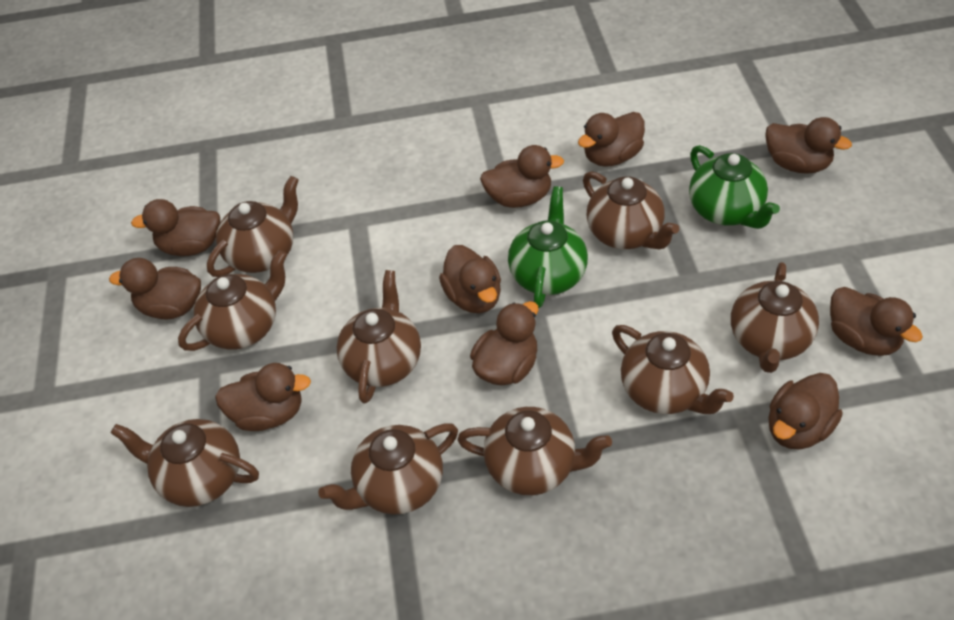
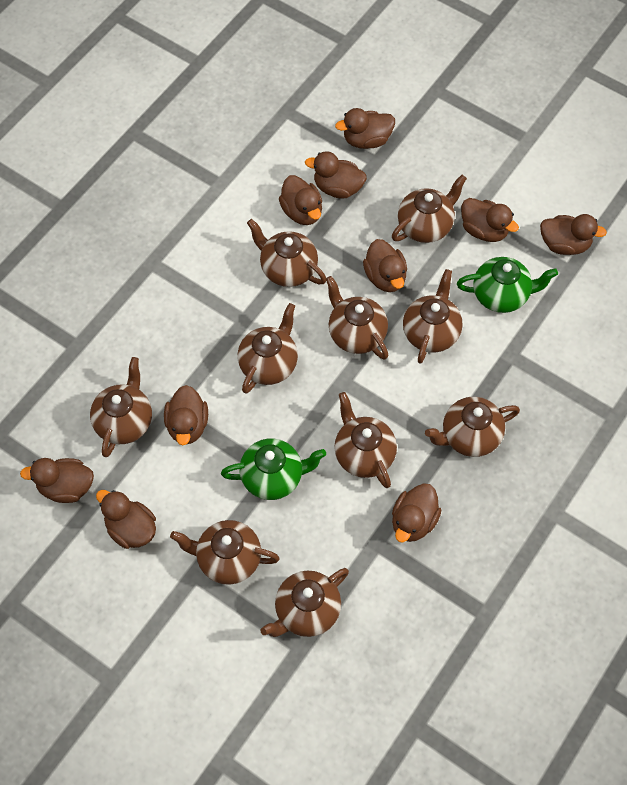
brown teapot: [111,419,259,507] [178,250,287,351] [207,176,299,277] [318,423,458,515] [337,270,421,404] [457,407,612,495] [583,171,679,249] [612,325,734,414] [731,262,819,373] = 9 -> [90,357,152,457] [170,520,280,585] [238,303,298,394] [247,219,326,287] [260,568,349,637] [326,276,388,359] [334,392,397,488] [392,175,467,243] [403,269,463,364] [425,397,520,457] = 10

